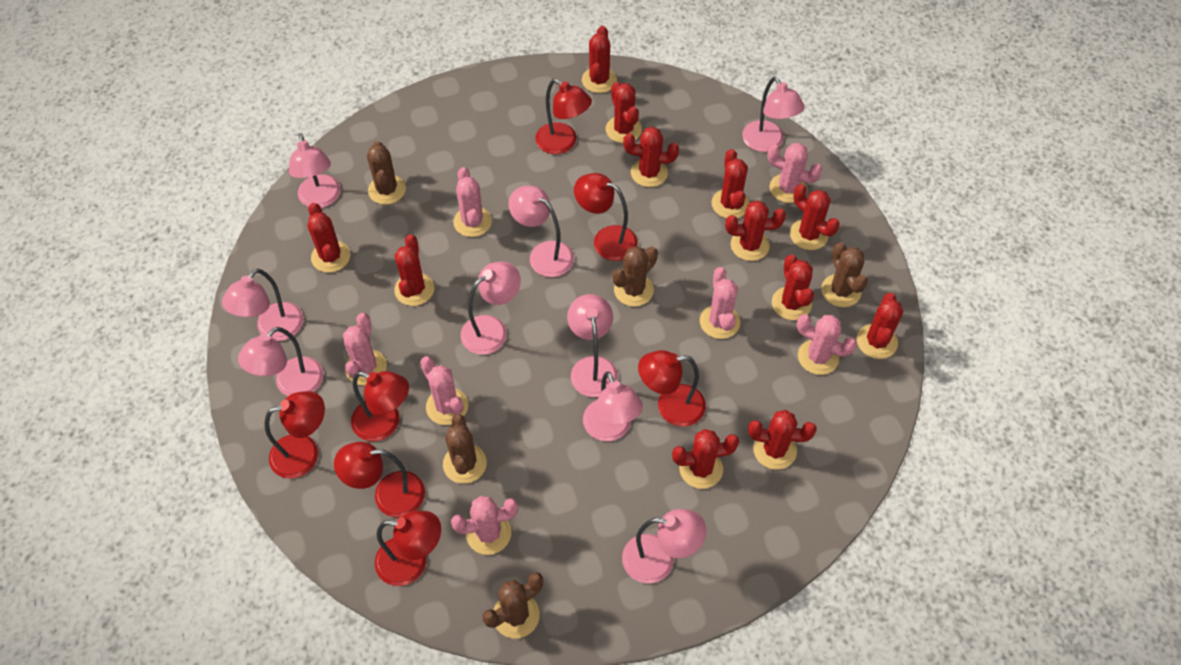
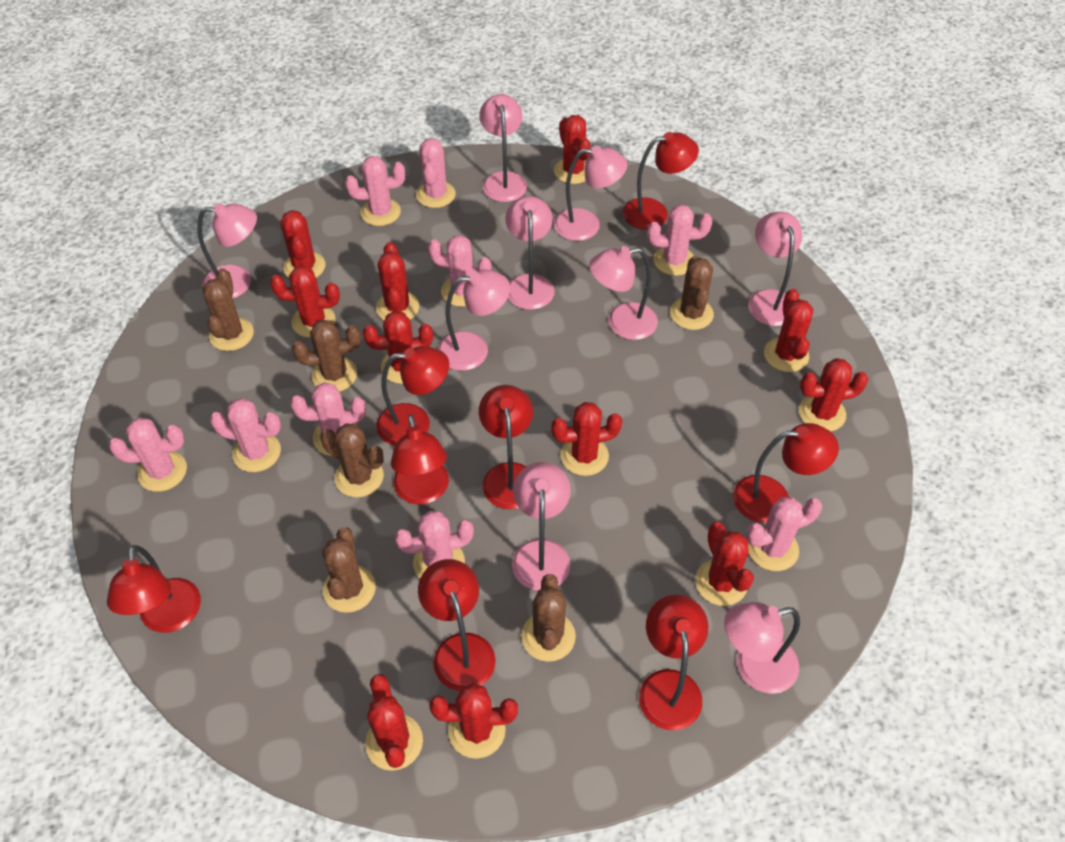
brown cactus: [367,141,406,205] [443,414,487,484] [482,572,543,638] [612,246,658,307] [821,242,868,307] = 5 -> [202,268,254,351] [292,319,361,392] [320,423,384,497] [322,527,376,613] [521,574,576,662] [670,256,714,330] = 6
pink cactus: [343,313,387,385] [420,356,468,425] [451,496,518,555] [453,167,492,237] [700,267,740,339] [767,143,822,203] [797,314,857,375] = 7 -> [109,417,187,492] [210,398,281,472] [290,382,366,456] [345,156,405,226] [395,511,474,578] [416,138,456,208] [428,235,492,307] [647,204,712,276] [746,497,822,571] = 9
red cactus: [308,203,350,273] [394,234,434,306] [582,26,617,93] [606,82,642,143] [623,127,679,187] [672,429,739,489] [711,149,749,218] [725,200,786,261] [748,410,817,470] [772,255,814,320] [790,184,840,250] [857,293,903,359] = 12 -> [270,265,340,338] [280,210,325,278] [363,311,433,384] [365,674,423,771] [376,242,419,321] [429,683,518,759] [551,402,622,476] [554,115,591,184] [695,522,754,606] [764,289,813,372] [799,358,869,431] = 11
red lamp: [265,391,325,479] [334,442,425,517] [351,371,409,441] [375,511,441,586] [535,79,592,154] [574,173,638,261] [638,350,706,426] = 7 -> [107,545,201,633] [376,346,449,446] [391,414,449,505] [418,559,496,691] [479,385,533,509] [622,132,699,230] [639,595,709,731] [733,423,839,523] = 8

